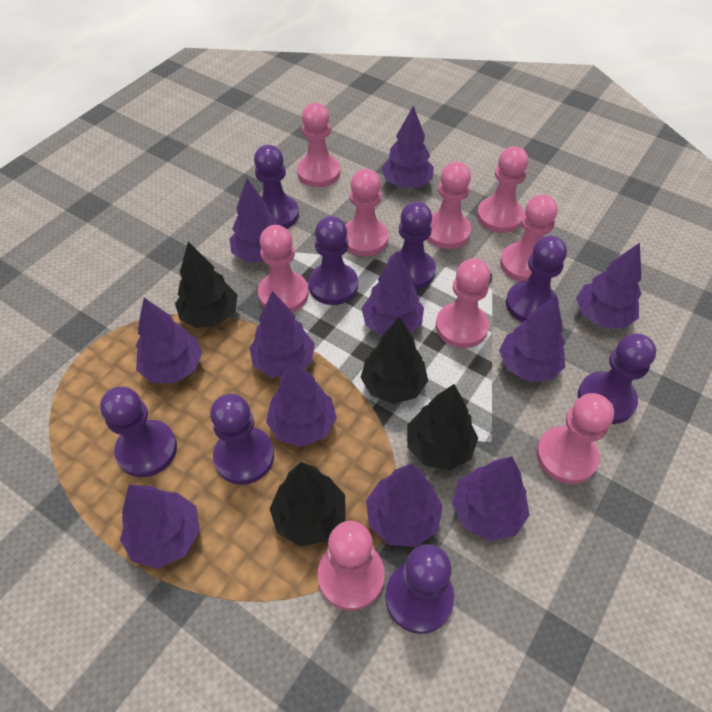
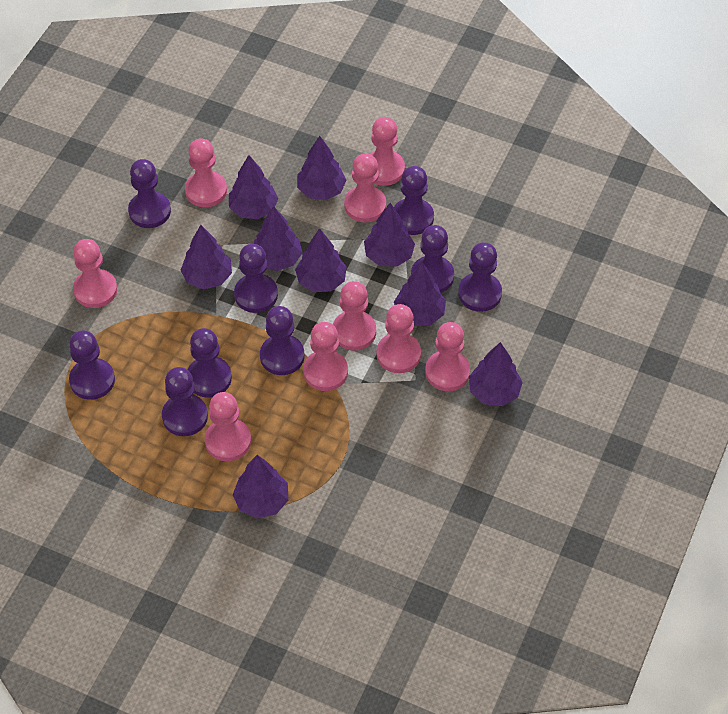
black tree: [175,242,237,328] [270,462,346,547] [360,317,428,404] [407,384,478,470] = 4 -> none = 0
purple pawn: [100,386,177,477] [210,394,274,485] [254,145,299,229] [308,216,358,305] [385,544,454,634] [387,201,436,290] [506,235,567,322] [578,334,656,424] = 8 -> [69,330,115,400] [128,159,171,228] [162,367,208,436] [187,328,232,398] [234,244,278,313] [260,306,304,375] [394,166,434,235] [411,225,454,293] [458,242,502,312] = 9
purple tree: [120,485,200,569] [136,298,203,383] [230,179,277,262] [249,291,315,377] [266,360,337,447] [361,251,424,336] [366,463,443,547] [381,106,434,188] [452,456,530,541] [499,296,565,381] [576,243,641,329] = 11 -> [180,225,232,289] [229,155,278,219] [233,455,289,518] [254,206,302,271] [295,228,347,292] [297,136,346,200] [364,203,415,267] [394,262,446,326] [469,342,523,406] = 9

